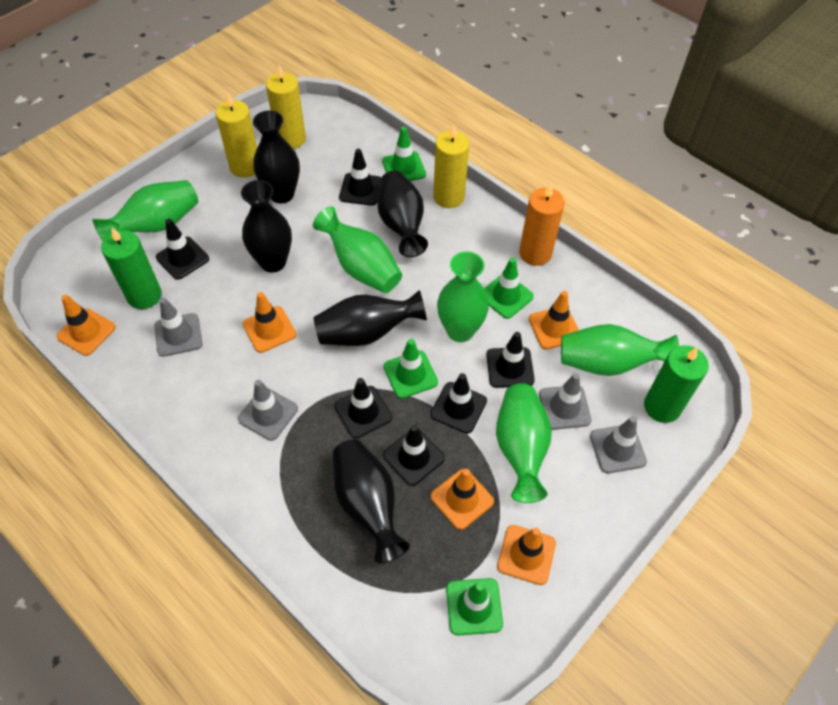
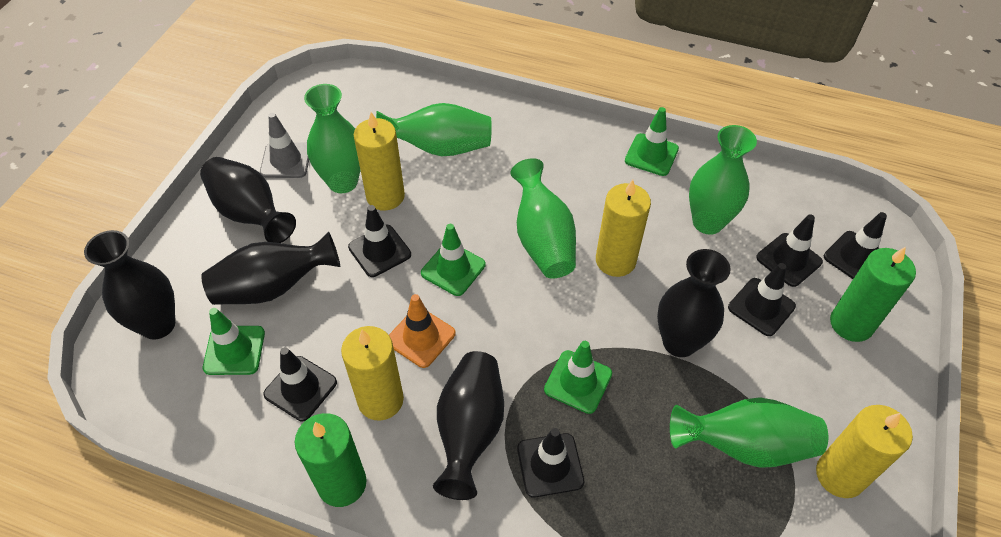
grey traffic cone: [154,298,202,357] [238,380,298,441] [539,373,591,430] [590,416,647,473] = 4 -> [260,113,309,178] = 1
orange candle: [519,183,565,266] = 1 -> none = 0
orange traffic cone: [57,295,116,356] [243,292,296,353] [430,469,494,530] [497,525,556,585] [529,291,579,349] = 5 -> [389,294,456,368] = 1
yellow candle: [216,93,257,178] [266,65,306,149] [433,124,469,208] = 3 -> [341,326,404,421] [354,112,405,211] [596,180,651,277] [816,405,913,498] = 4

